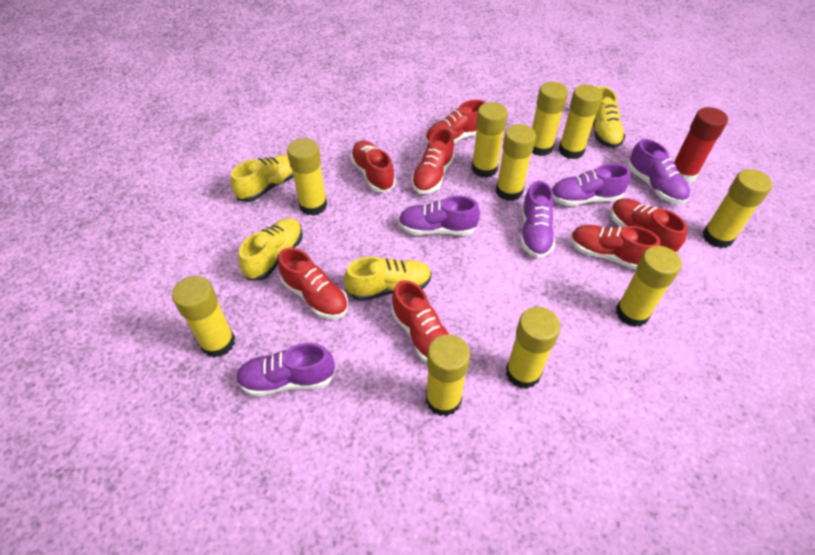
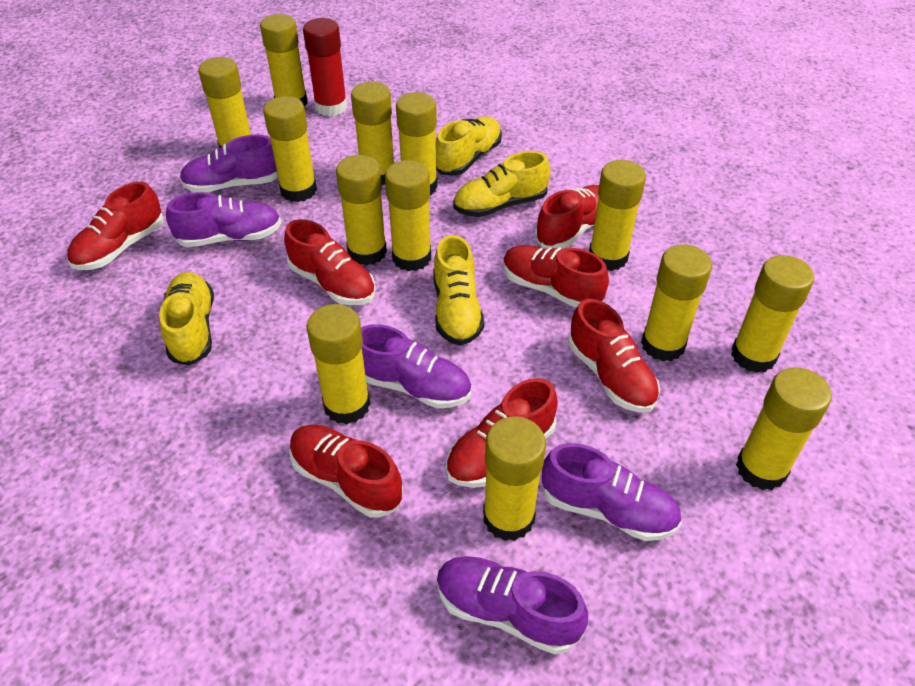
yellow glue stick: [172,276,235,358] [287,138,327,216] [426,334,470,416] [472,102,507,178] [496,124,536,201] [506,307,561,389] [532,82,568,156] [559,85,603,159] [616,246,682,327] [703,169,772,248] = 10 -> [198,57,251,148] [260,14,307,107] [263,96,317,202] [307,304,370,424] [336,155,387,266] [351,82,394,185] [385,160,431,271] [396,92,438,195] [483,416,546,541] [589,160,646,271] [641,245,712,361] [731,255,814,373] [736,367,832,490] = 13

